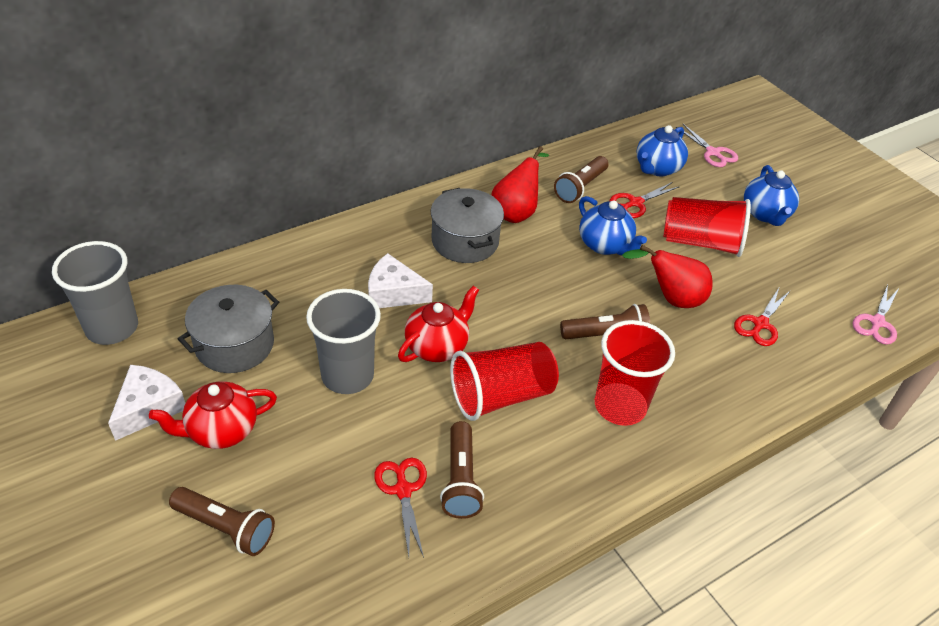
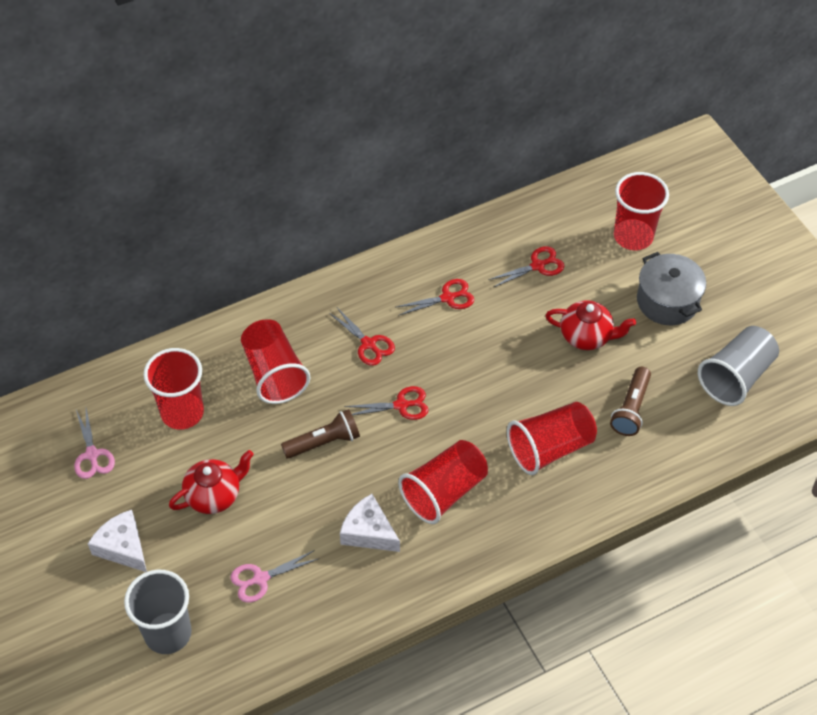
blue teapot: [579,196,647,255] [637,125,688,176] [744,165,799,226] = 3 -> none = 0
brown flashlight: [169,487,275,556] [440,421,484,519] [554,156,608,203] [560,304,650,339] = 4 -> [281,409,360,459] [610,367,651,436] = 2
grey pot: [178,285,279,373] [431,188,504,263] = 2 -> [637,252,706,325] = 1
red cup: [450,342,559,421] [595,320,675,426] [663,197,751,257] = 3 -> [143,348,204,430] [241,319,310,404] [398,440,488,524] [507,402,597,475] [614,172,669,250] = 5
red pear: [492,146,549,223] [622,245,713,308] = 2 -> none = 0
red scissors: [374,458,427,558] [610,182,680,218] [734,288,790,346] = 3 -> [329,308,395,366] [344,386,428,420] [396,279,474,316] [489,246,564,287] = 4

